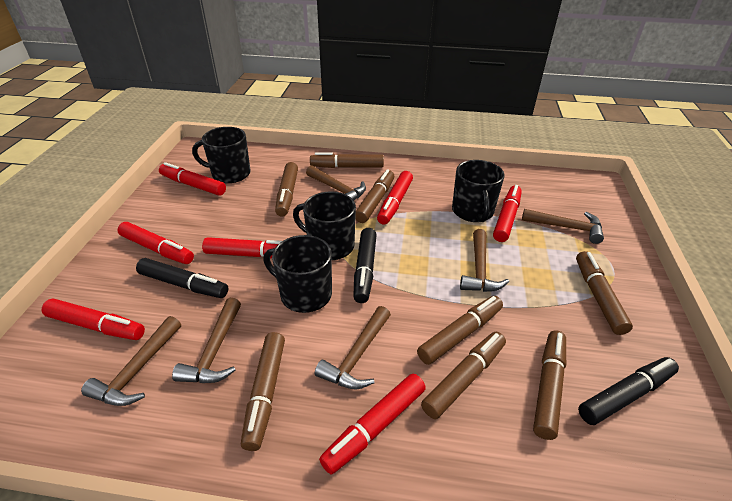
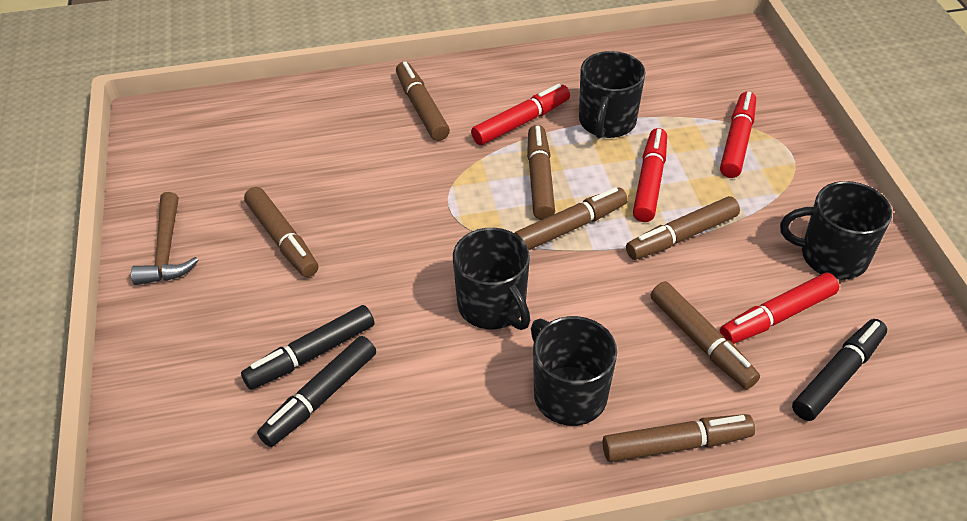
brown hammer: [81,316,181,406] [172,298,241,383] [306,165,366,200] [315,306,391,390] [460,229,509,292] [522,209,604,244] = 6 -> [131,192,198,285] = 1
brown marker: [241,332,285,451] [275,162,298,217] [310,152,384,168] [355,169,394,223] [417,296,503,365] [421,332,506,419] [533,330,566,440] [576,251,633,335] = 8 -> [244,187,318,277] [396,61,450,141] [515,187,628,250] [527,125,555,220] [603,414,755,462] [626,196,740,260] [651,282,760,389] = 7
red marker: [42,298,145,340] [117,222,194,264] [159,162,226,196] [202,237,282,258] [319,374,426,474] [377,171,413,225] [493,185,522,242] = 7 -> [471,84,570,145] [633,128,667,222] [720,92,756,178] [720,273,839,344] = 4

